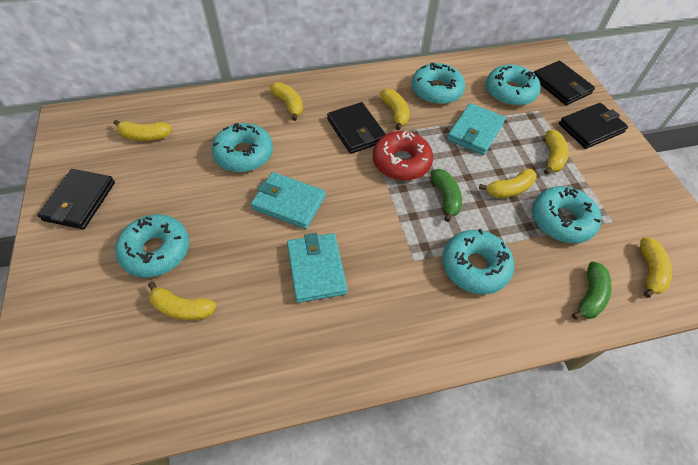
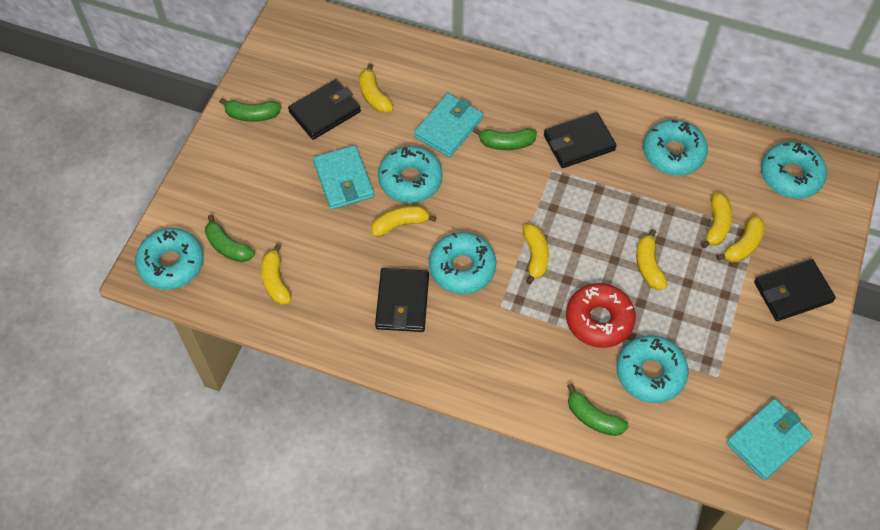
green banana: [430,169,462,222] [572,261,612,320] = 2 -> [205,215,255,262] [219,98,282,122] [473,128,537,150] [567,384,629,436] = 4

